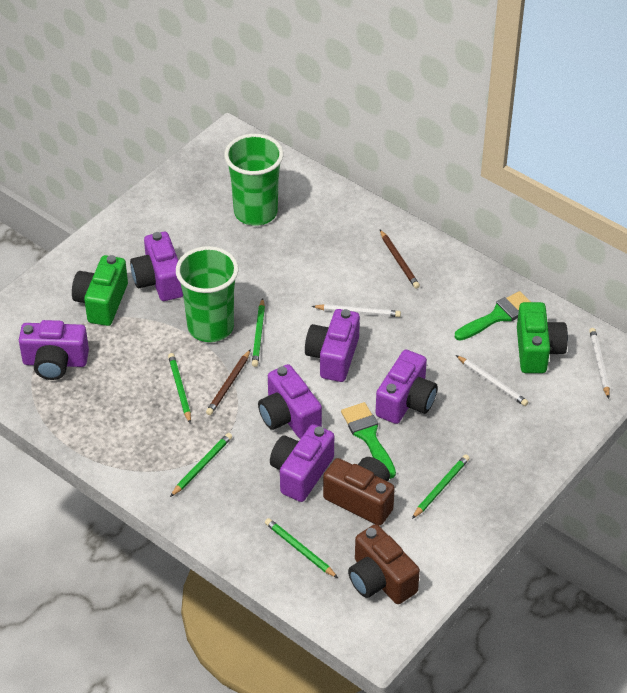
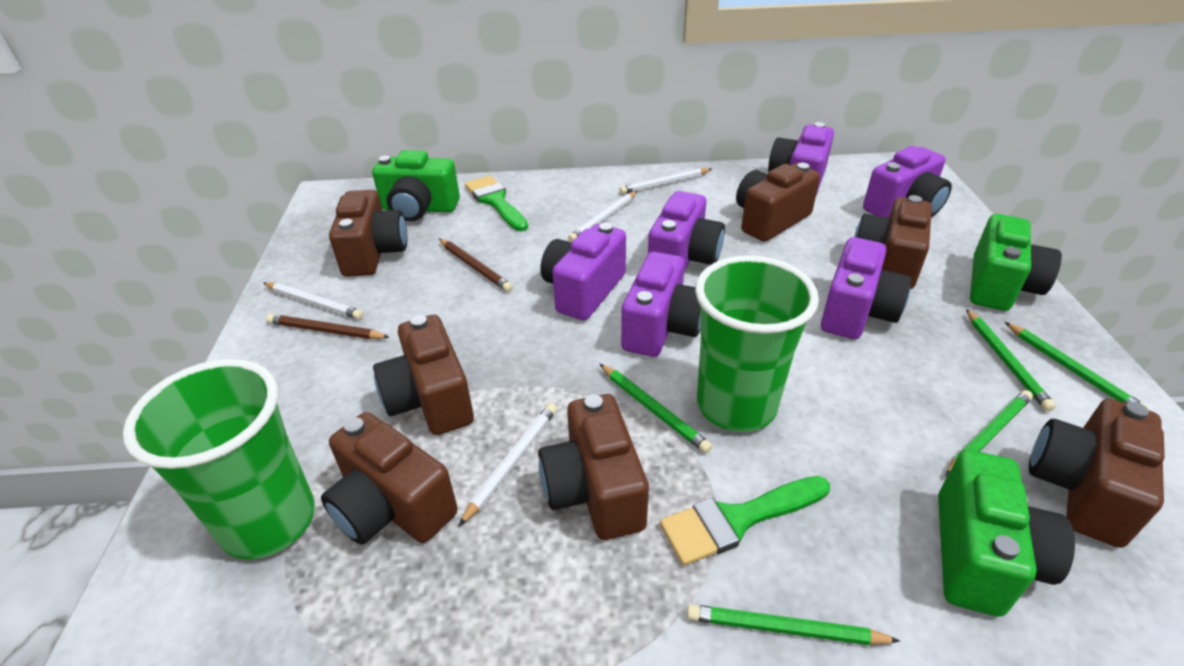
brown camera: [323,457,395,526] [348,524,420,604] = 2 -> [321,412,458,545] [329,190,407,277] [373,315,474,435] [538,394,649,540] [736,163,820,242] [854,195,932,289] [1029,399,1165,548] = 7
green camera: [72,255,128,326] [517,302,568,373] = 2 -> [372,150,460,221] [938,450,1075,617] [970,214,1062,311] = 3
white pencil: [312,304,401,317] [456,355,528,406] [589,328,610,399] = 3 -> [263,282,363,319] [459,403,557,526] [568,191,637,242] [620,168,712,194] = 4

